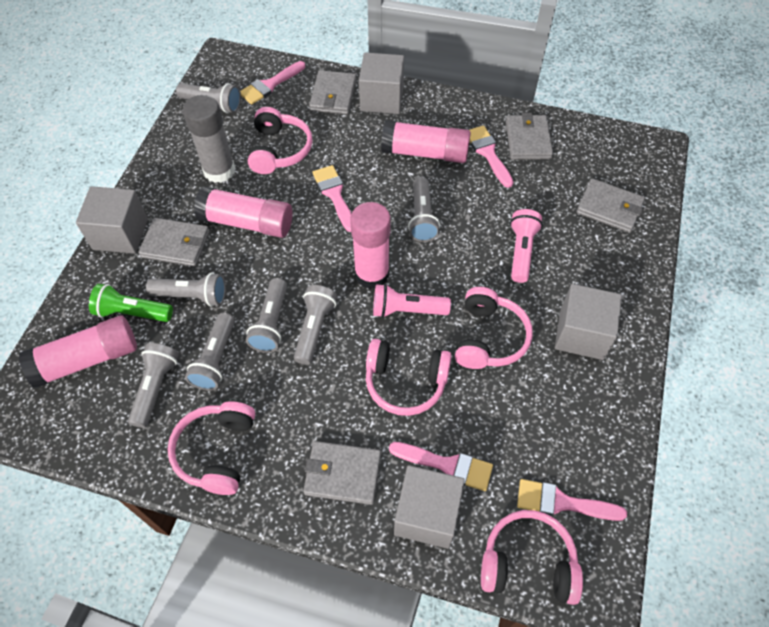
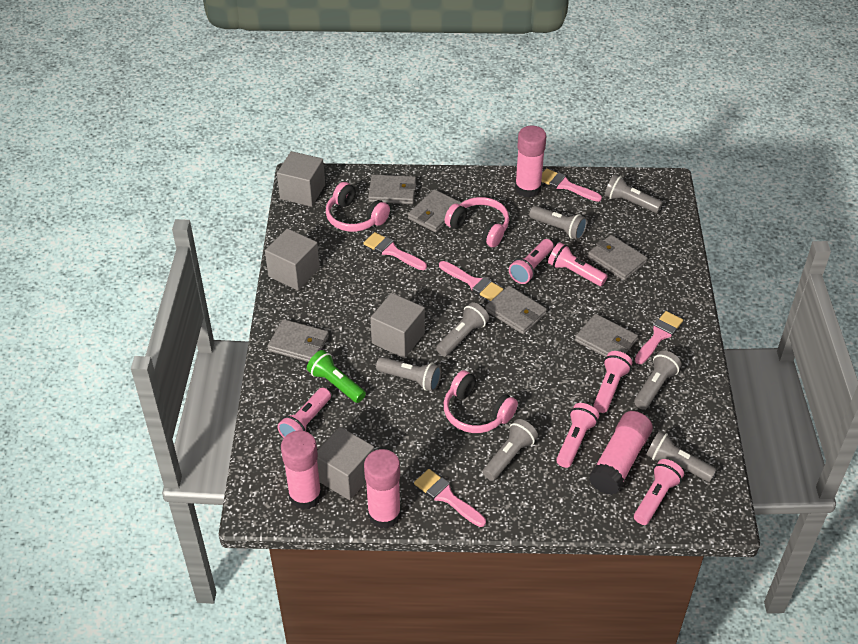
grey glue stick: [183,95,235,183] = 1 -> none = 0
grey wallet: [138,218,209,266] [303,441,381,505] [309,70,356,114] [506,113,553,160] [577,179,645,233] = 5 -> [267,319,329,362] [368,174,416,204] [408,189,462,232] [485,286,547,334] [575,314,638,357] [588,235,647,280] = 6
pink flashlight: [373,284,451,318] [510,209,543,283] = 2 -> [278,388,331,438] [509,239,554,284] [548,242,608,286] [556,403,599,468] [593,351,632,413] [634,459,684,525] = 6
pink headphones: [167,401,255,495] [248,107,312,174] [366,339,452,416] [455,287,533,369] [481,510,583,605] = 5 -> [326,182,390,232] [444,370,518,433] [445,197,509,247] = 3

